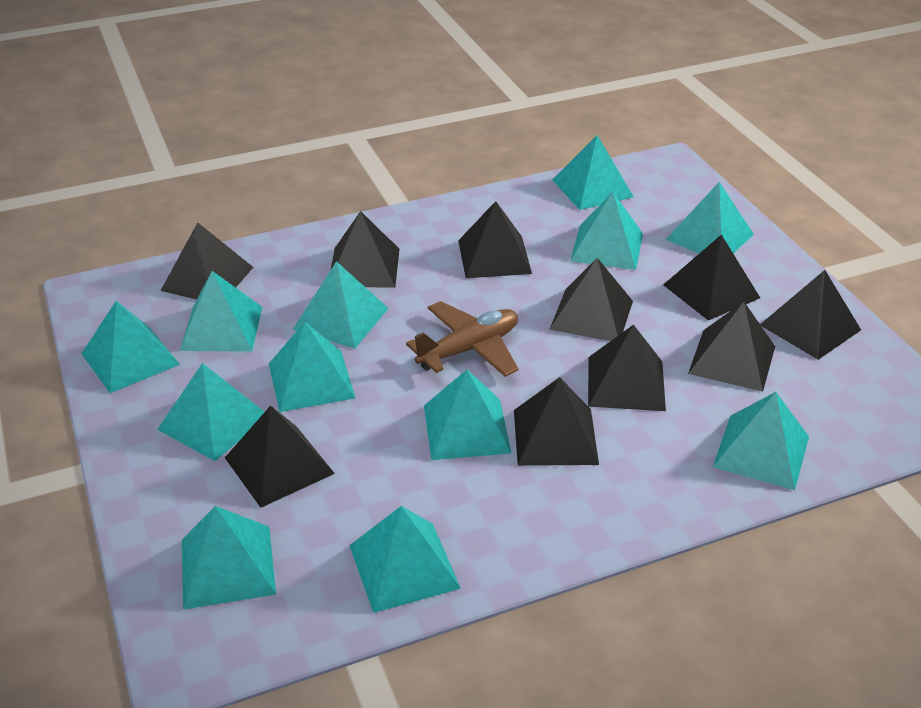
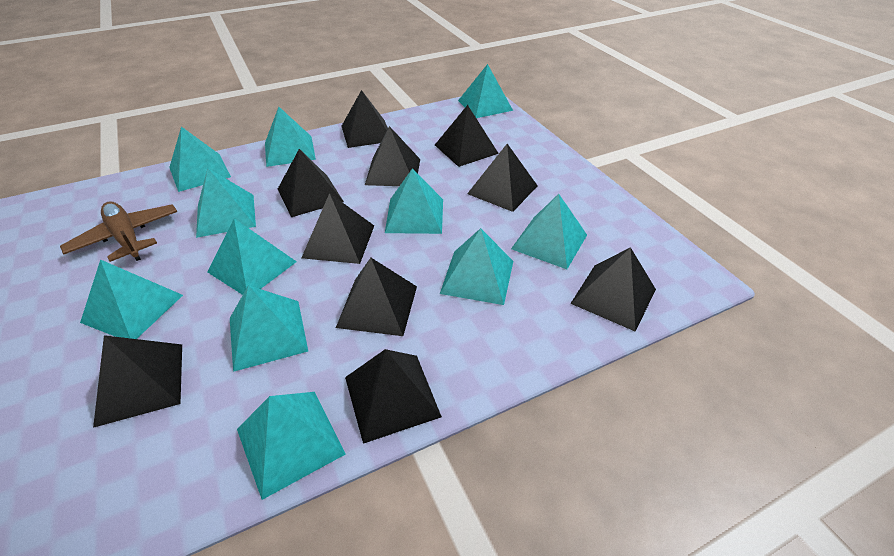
turquoise pyramid: [81,301,180,393] [157,363,264,461] [180,271,262,352] [182,506,276,610] [269,322,355,412] [293,261,389,348] [349,506,461,613] [424,370,511,460] [552,135,634,210] [570,192,643,270] [665,182,754,253] [713,392,809,490] = 12 -> [80,259,183,339] [169,126,231,192] [196,168,256,238] [208,218,297,295] [230,285,308,372] [237,392,346,500] [265,107,316,167] [385,168,443,234] [440,228,513,305] [458,64,513,118] [511,194,587,269] = 11

